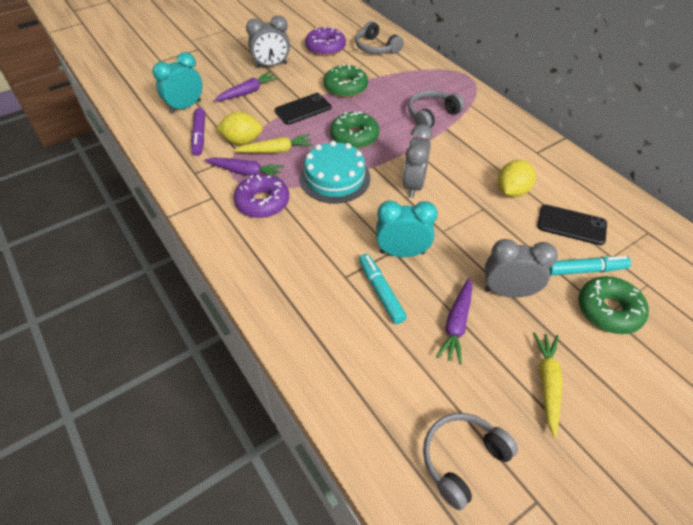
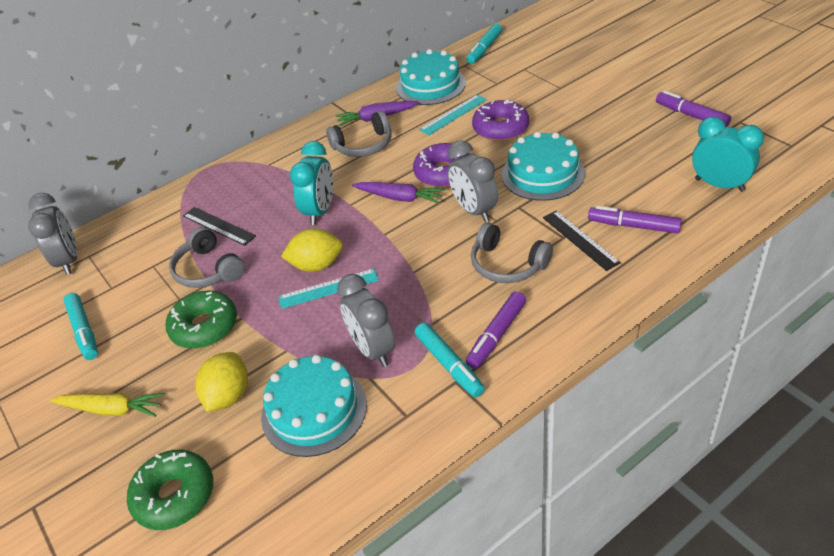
black phone: [275,93,331,125] [537,205,607,245] = 2 -> none = 0
black ruler: none = 0 -> [183,207,256,246] [543,211,621,271] = 2
green donut: [324,64,368,97] [330,111,379,149] [578,276,649,334] = 3 -> [127,449,213,530] [166,291,237,349] = 2
purple carrot: [205,157,284,178] [214,72,278,101] [436,278,472,365] = 3 -> [335,101,419,127] [352,182,445,204] = 2
purple marker: [191,108,205,156] = 1 -> [466,291,526,369] [588,206,682,233] [656,91,731,127] = 3
turquoise cake: [300,141,370,203] = 1 -> [261,355,367,457] [396,49,466,105] [502,131,585,201] = 3
turquoise marker: [359,254,407,324] [549,256,631,275] = 2 -> [63,293,98,360] [414,323,485,398] [466,24,502,64] = 3
turquoise ruler: none = 0 -> [278,269,379,309] [419,95,487,135] = 2
yellow carrot: [234,134,313,153] [533,332,563,438] = 2 -> [50,393,165,417] = 1

